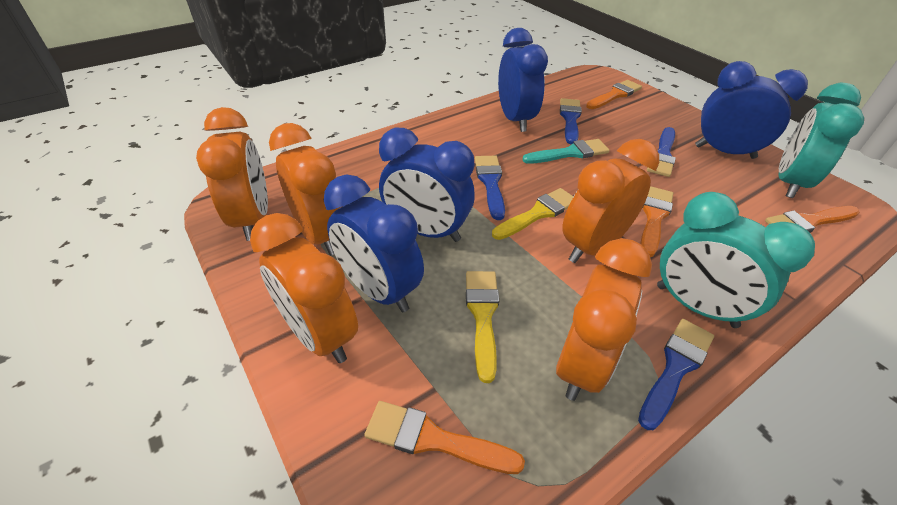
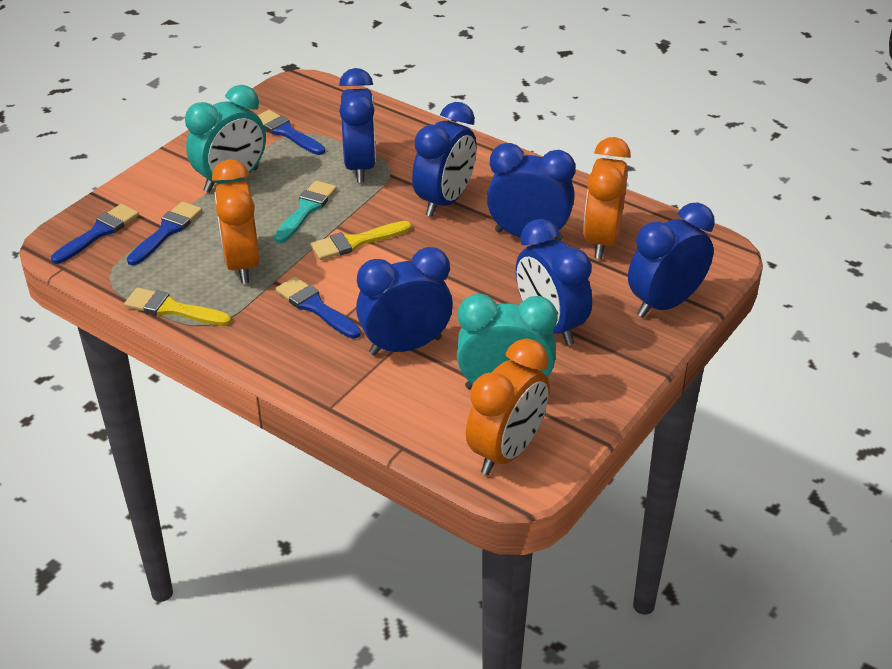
blue clock: [324,175,424,312] [379,128,475,242] [498,28,548,132] [695,61,808,159] = 4 -> [339,68,376,183] [356,247,453,355] [412,102,477,217] [487,143,575,241] [516,219,592,345] [628,203,715,318] = 6
orange brush: [364,401,525,474] [586,80,642,109] [641,186,673,257] [765,206,860,233] = 4 -> none = 0
orange clock: [196,107,268,241] [250,213,358,363] [269,123,343,256] [556,238,652,401] [562,139,659,263] = 5 -> [212,159,259,284] [466,339,549,475] [583,137,631,259] = 3

